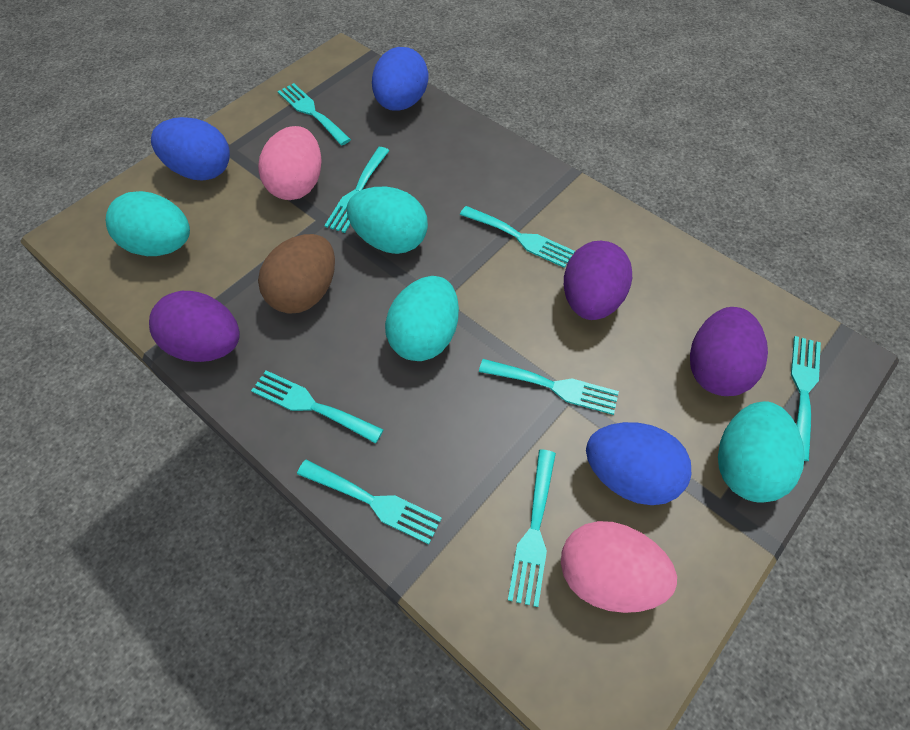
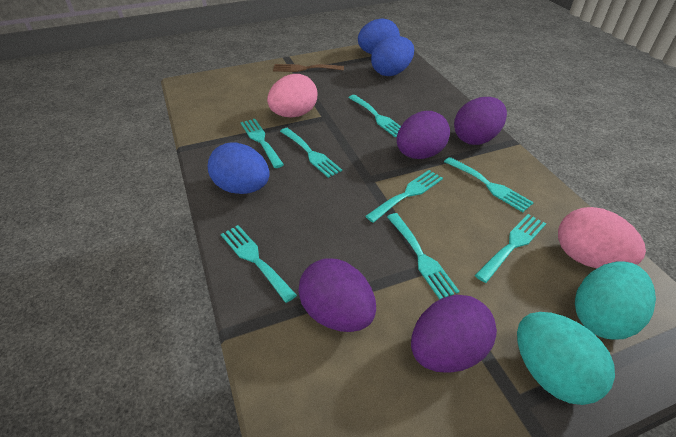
brown egg: [258,234,335,314] = 1 -> none = 0
brown fork: none = 0 -> [273,64,344,72] = 1
purple egg: [149,291,240,362] [564,241,632,320] [690,307,768,396] = 3 -> [298,258,376,332] [397,111,450,159] [411,295,497,373] [454,97,507,145] = 4
turquoise egg: [106,191,190,256] [347,187,428,254] [385,276,459,361] [718,401,805,503] = 4 -> [517,312,615,405] [575,261,656,340] = 2

